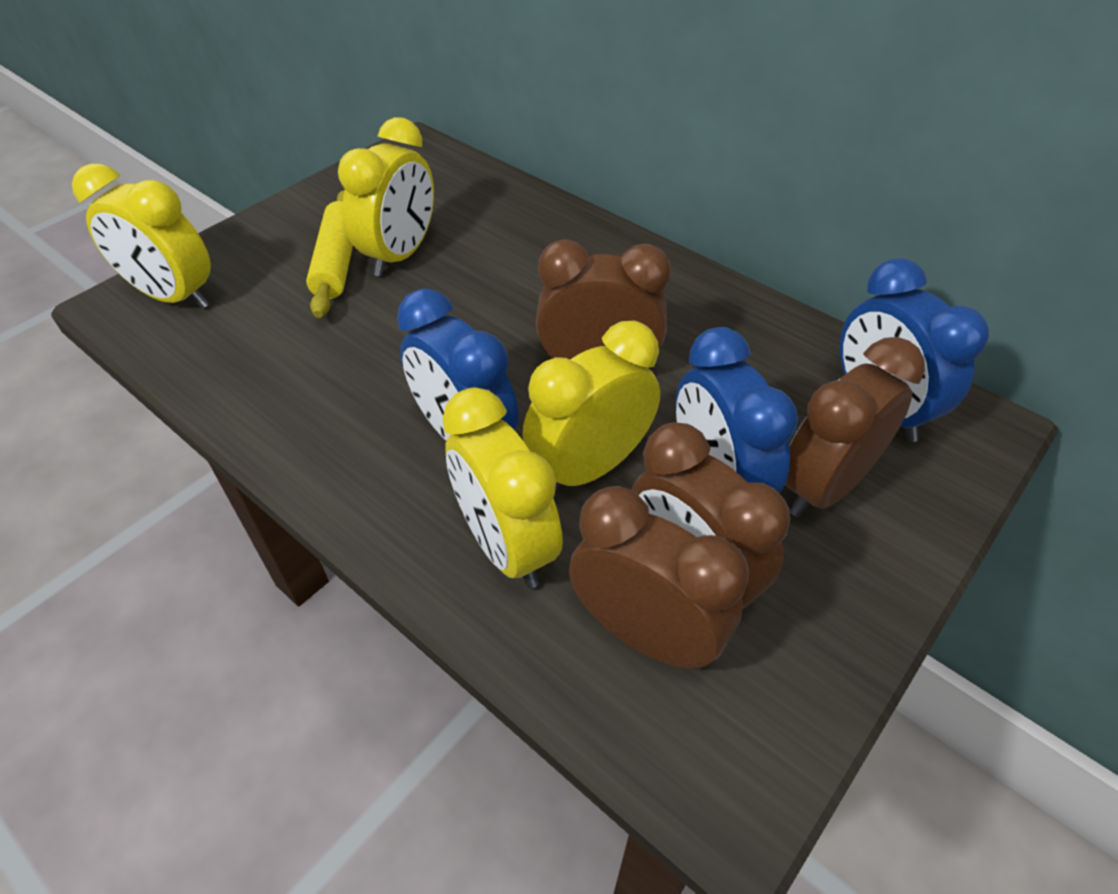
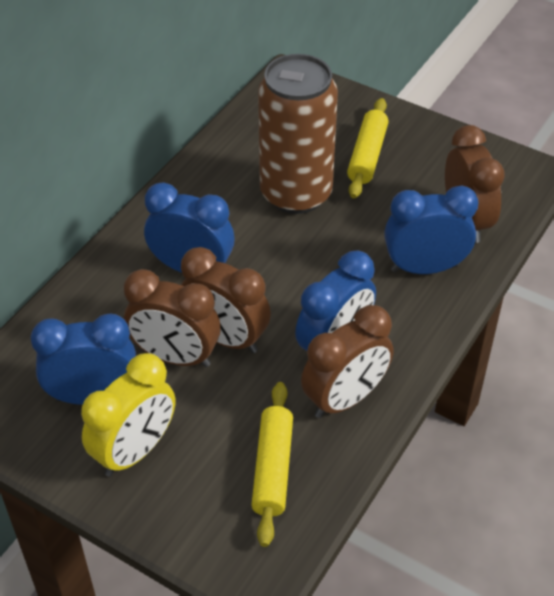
blue clock: [397,288,519,441] [676,327,798,493] [840,258,989,442] = 3 -> [30,314,136,405] [144,182,235,273] [295,251,376,351] [384,185,479,274] = 4
brown can: none = 0 -> [258,54,338,214] = 1
yellow clock: [72,164,211,309] [338,117,434,277] [443,387,563,589] [523,321,660,492] = 4 -> [81,353,175,477] = 1
yellow rolling pin: [306,190,353,318] = 1 -> [251,382,293,547] [347,98,389,198] = 2

